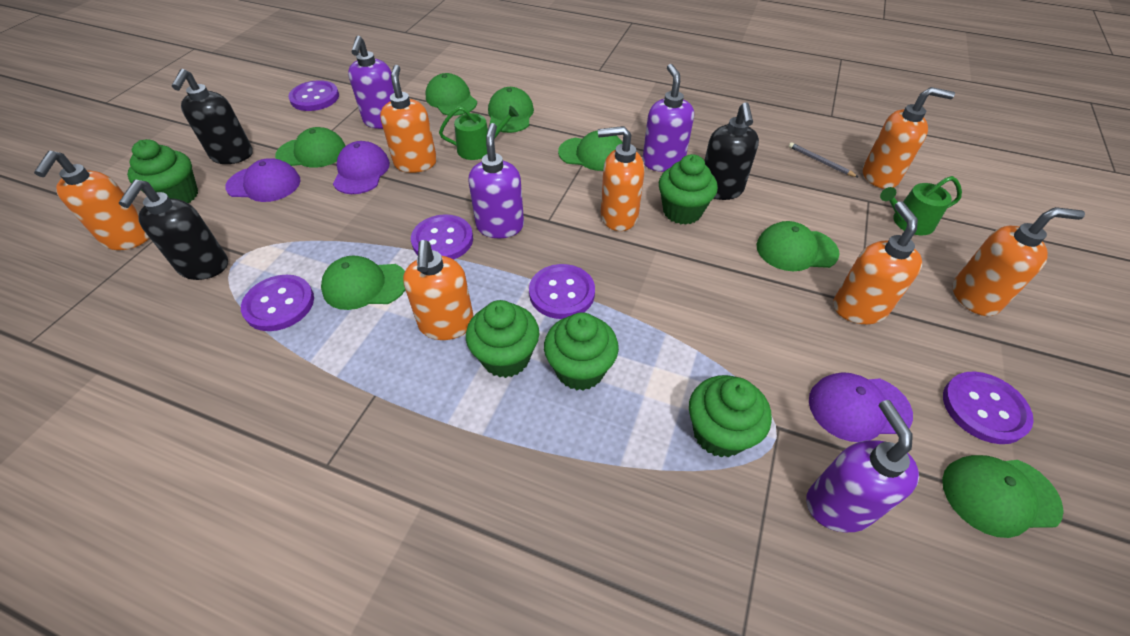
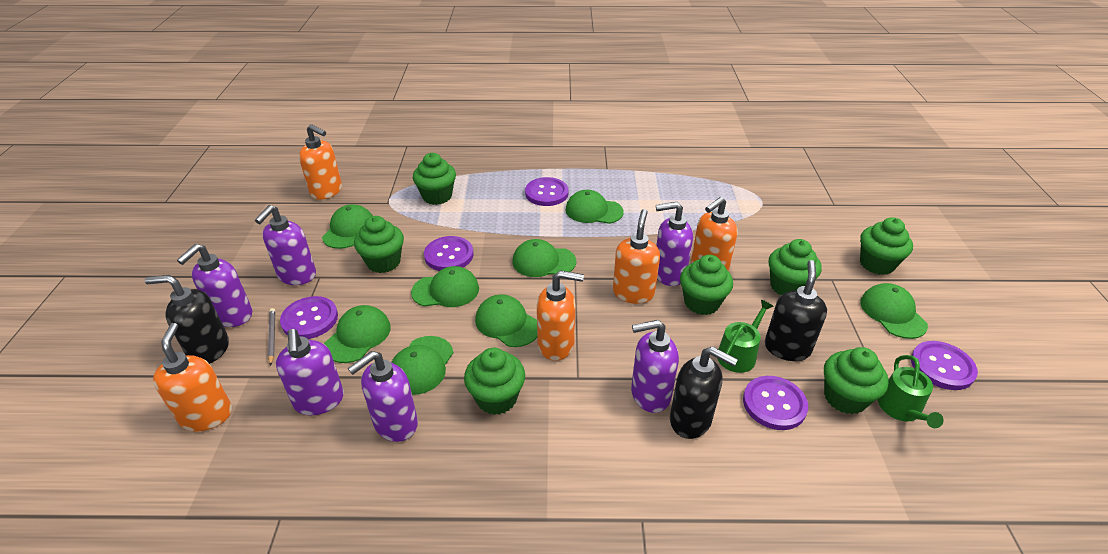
green cap: [275,127,346,168] [321,256,405,310] [425,73,477,116] [488,87,534,133] [558,130,623,171] [757,221,840,271] [942,455,1064,538] = 7 -> [322,204,373,249] [324,305,391,363] [392,336,453,395] [411,266,479,307] [475,294,537,347] [513,239,576,277] [566,190,624,224] [860,283,928,339] = 8
green cupcake: [127,139,198,203] [466,300,539,378] [544,312,619,391] [659,154,718,225] [689,375,772,458] = 5 -> [354,216,404,273] [413,153,456,205] [464,348,525,415] [680,255,733,315] [769,239,822,295] [824,347,889,415] [860,217,913,275] = 7
orange soap dispenser: [34,151,149,250] [380,65,437,173] [403,240,474,340] [598,126,645,231] [833,201,922,324] [863,87,955,189] [953,207,1085,316] = 7 -> [153,323,232,432] [299,124,342,200] [537,270,584,361] [613,209,660,304] [691,197,737,272] = 5
purple cap: [225,158,300,202] [333,141,390,194] [809,372,913,442] = 3 -> none = 0
purple soap dispenser: [348,36,394,129] [468,123,524,238] [642,64,694,172] [806,400,919,532] = 4 -> [177,244,252,327] [255,205,316,285] [276,329,344,415] [348,351,418,442] [631,320,679,413] [656,202,693,286] = 6

